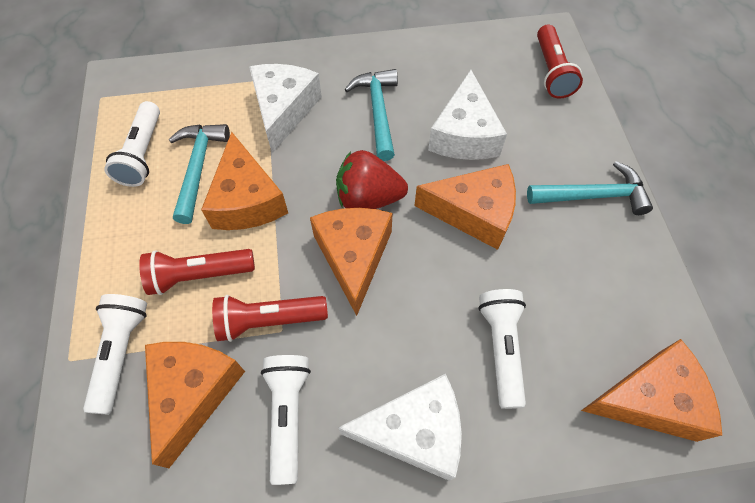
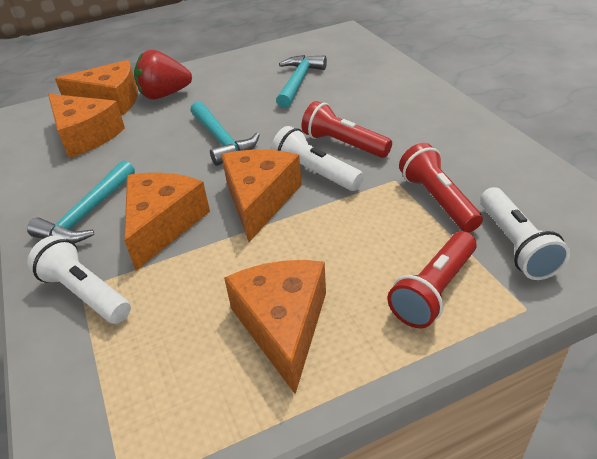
white cheese: [249,64,322,153] [338,374,462,481] [428,70,507,160] = 3 -> none = 0
white flashlight: [83,294,147,414] [104,101,160,187] [261,355,311,485] [478,289,526,409] = 4 -> [27,235,131,324] [271,126,364,191] [480,187,570,280] = 3

